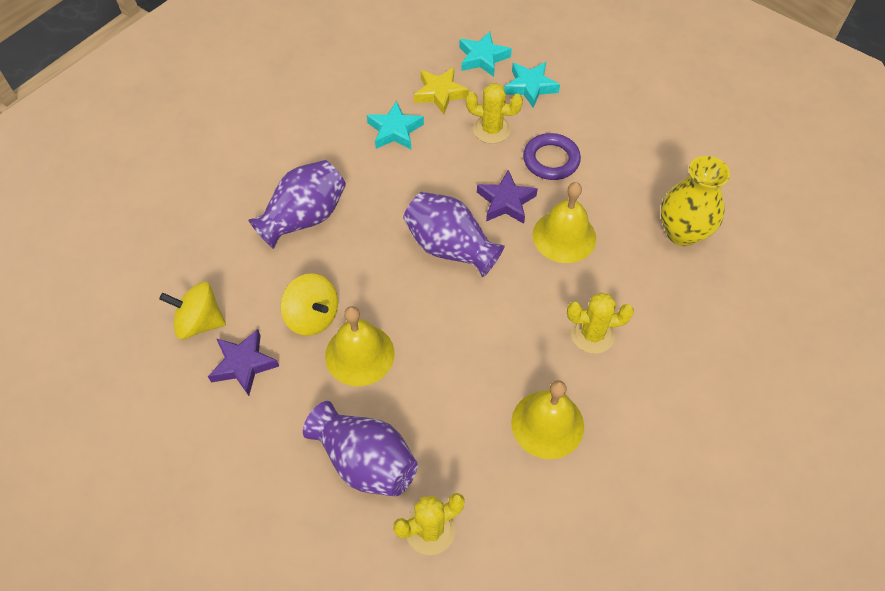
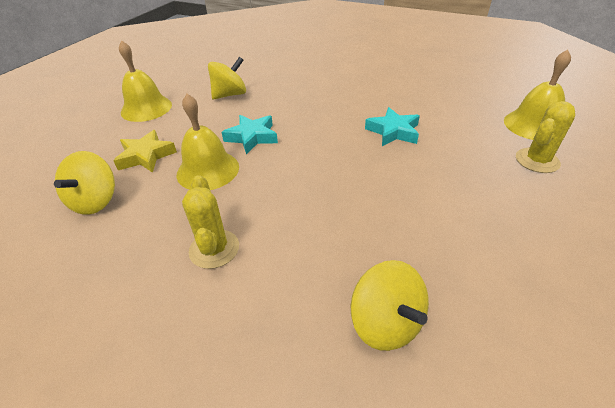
purple ring: [523,133,581,180] = 1 -> none = 0
purple star: [208,329,279,396] [477,170,538,224] = 2 -> none = 0
purple vase: [248,160,346,249] [303,401,418,497] [403,192,505,277] = 3 -> none = 0
turquoise star: [367,101,424,149] [459,31,512,77] [504,62,560,108] = 3 -> [222,115,278,154] [365,107,420,146] = 2
yellow cactus: [393,493,465,555] [466,83,523,144] [567,292,634,354] = 3 -> [182,175,239,269] [516,101,575,173] = 2
yellow spinning top: [159,282,226,339] [280,273,338,336] = 2 -> [54,151,115,215] [208,57,246,99] [351,260,429,351] = 3
yellow vase: [661,156,730,246] = 1 -> none = 0

